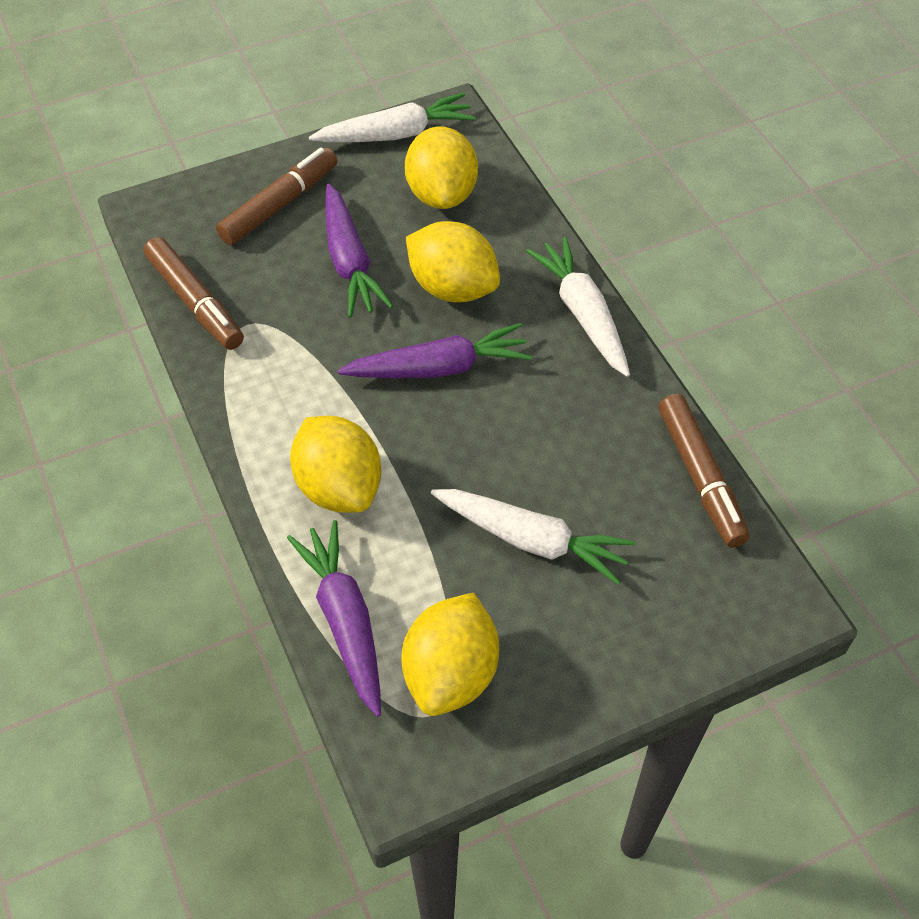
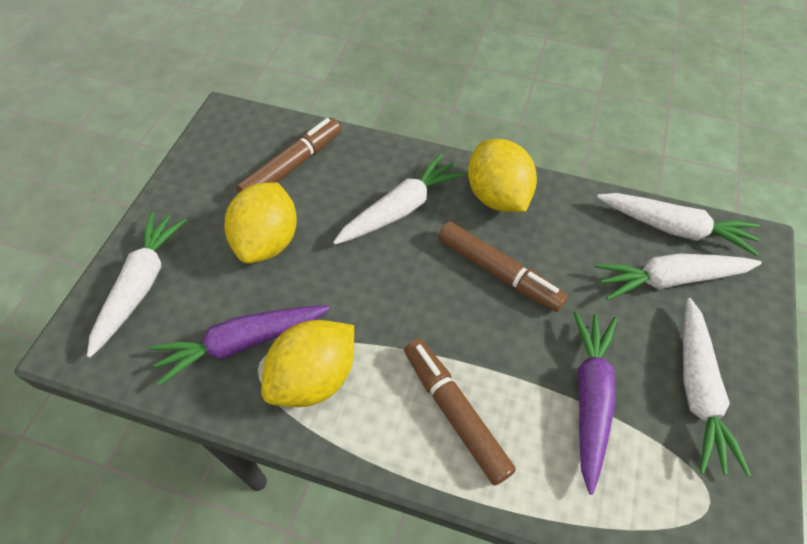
purple carrot: [287,520,381,717] [325,184,393,318] [338,323,532,378] = 3 -> [150,305,330,386] [573,311,617,495] = 2
white carrot: [309,93,476,142] [431,489,635,585] [526,237,630,377] = 3 -> [87,211,187,358] [333,153,465,245] [595,253,762,300] [597,193,760,256] [683,298,751,477] = 5
yellow lemon: [290,416,382,513] [402,593,499,716] [405,126,478,209] [406,221,500,302] = 4 -> [225,182,297,264] [261,320,354,407] [468,139,537,212] = 3

